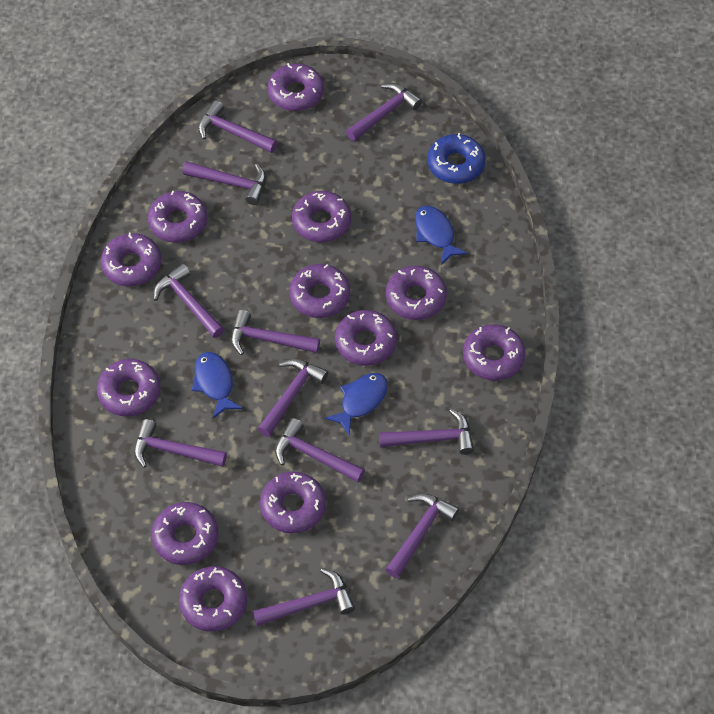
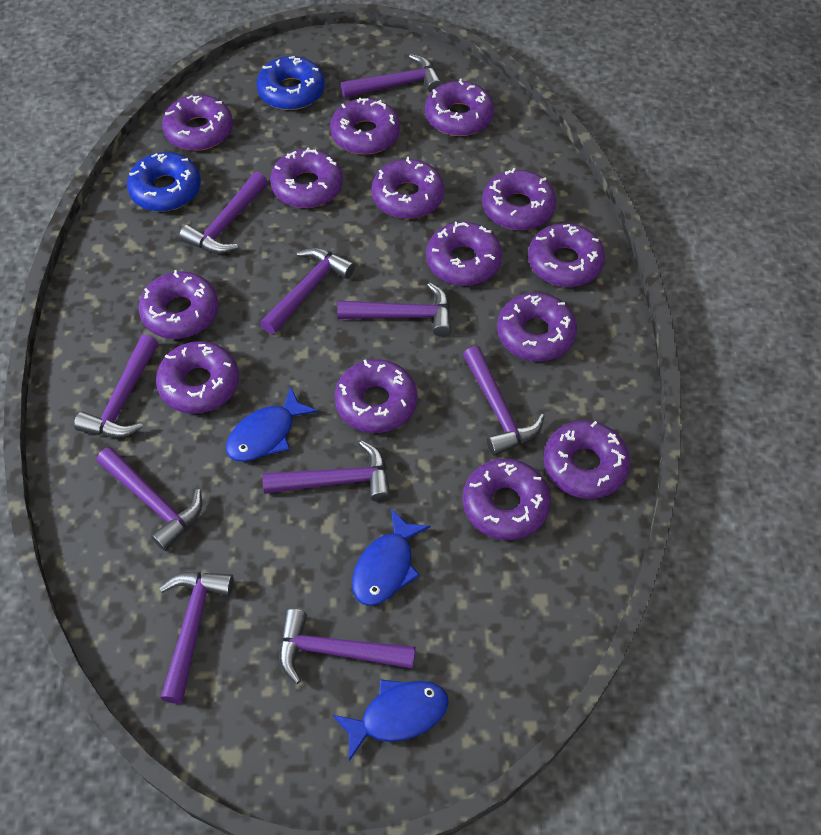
blue donut: [428,133,486,184] = 1 -> [127,152,201,212] [256,56,325,110] = 2
purple donut: [97,359,161,416] [101,233,162,286] [148,191,207,243] [152,502,218,565] [179,566,247,632] [260,472,326,533] [268,63,324,111] [289,264,350,318] [292,191,351,243] [335,310,397,366] [386,266,447,320] [463,324,526,381] = 12 -> [139,270,218,339] [156,341,239,414] [162,95,233,151] [270,148,343,208] [330,98,400,155] [335,359,417,433] [371,157,444,219] [425,79,494,136] [426,222,502,286] [463,459,551,540] [482,168,556,230] [497,292,577,361] [528,223,605,287] [544,420,630,499] = 14
purple hammer: [134,419,227,468] [154,263,224,338] [183,161,266,205] [198,101,278,153] [231,310,320,355] [253,568,355,626] [258,359,328,437] [275,418,365,483] [346,83,422,141] [379,409,474,455] [385,493,459,578] = 11 -> [74,335,158,437] [97,447,202,551] [159,572,234,704] [179,172,268,254] [260,247,355,334] [262,441,391,502] [279,609,416,684] [337,283,451,337] [341,54,442,98] [463,346,545,456] = 10

